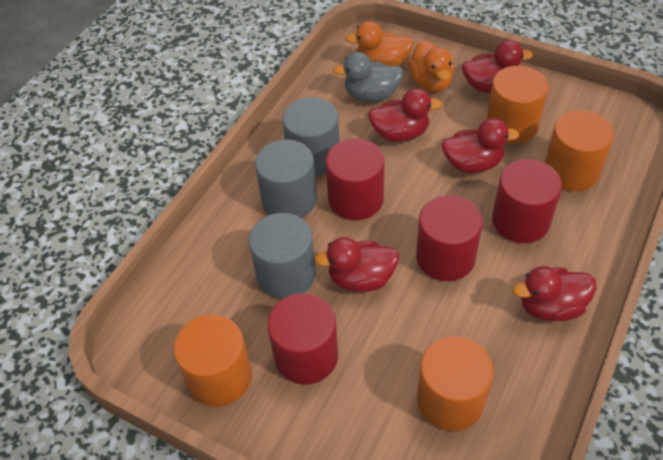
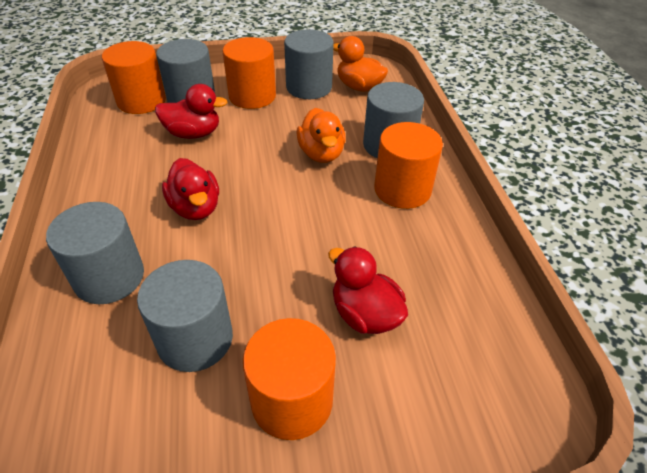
grey cylinder: [249,213,316,299] [255,139,317,218] [282,97,339,176] = 3 -> [46,202,144,304] [137,260,233,372] [156,39,215,103] [284,29,334,99] [363,82,424,158] = 5
grey duck: [333,52,403,102] = 1 -> none = 0
red cylinder: [267,293,338,385] [326,139,385,220] [416,195,483,281] [492,159,562,243] = 4 -> none = 0
red duck: [314,237,399,292] [368,88,442,142] [442,118,519,173] [462,40,533,93] [513,266,597,321] = 5 -> [155,84,228,139] [162,158,219,220] [328,246,408,334] = 3

